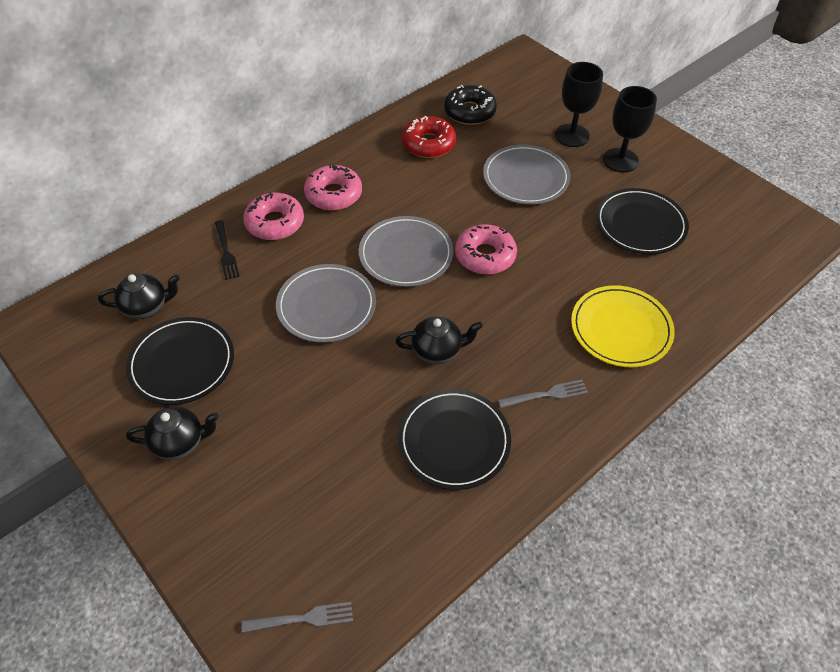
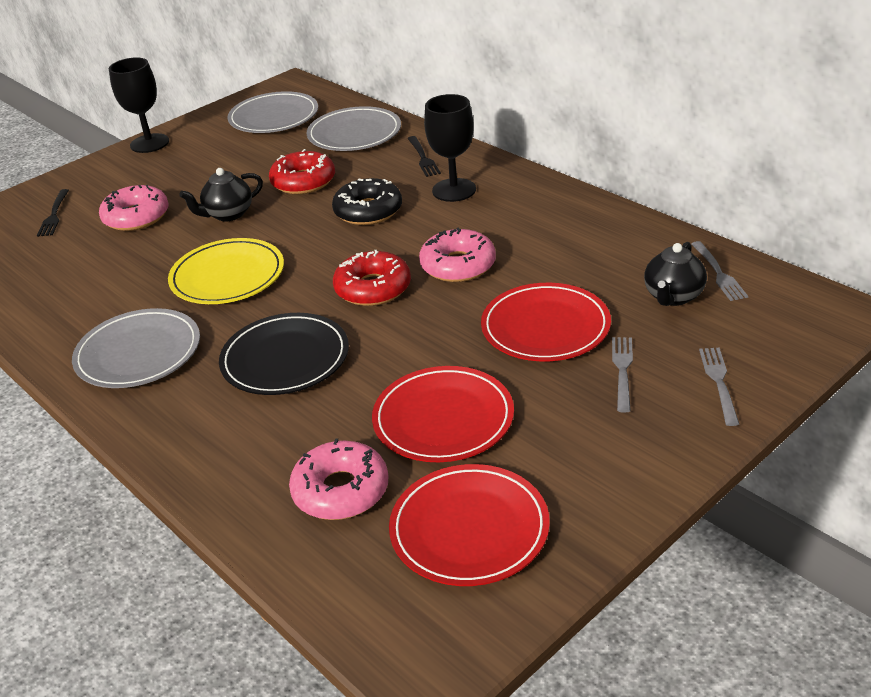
black fork: [215,220,240,280] = 1 -> [37,189,69,237] [407,136,441,177] = 2
black plate: [126,317,234,405] [398,389,511,490] [596,188,689,254] = 3 -> [219,313,349,395] = 1
black teapot: [98,273,180,319] [126,407,219,460] [395,316,483,364] = 3 -> [179,168,263,221] [644,242,707,306] = 2
grey fork: [242,602,353,633] [498,380,588,408] = 2 -> [612,337,633,413] [692,241,748,301] [699,348,739,426] = 3
red donut: [402,116,456,158] = 1 -> [269,149,335,194] [333,250,411,306] = 2
red plate: none = 0 -> [372,366,514,462] [389,464,550,586] [481,283,611,361] = 3

